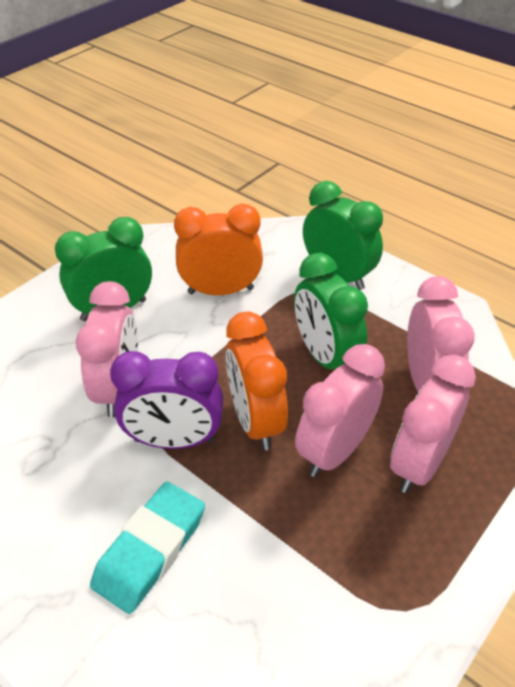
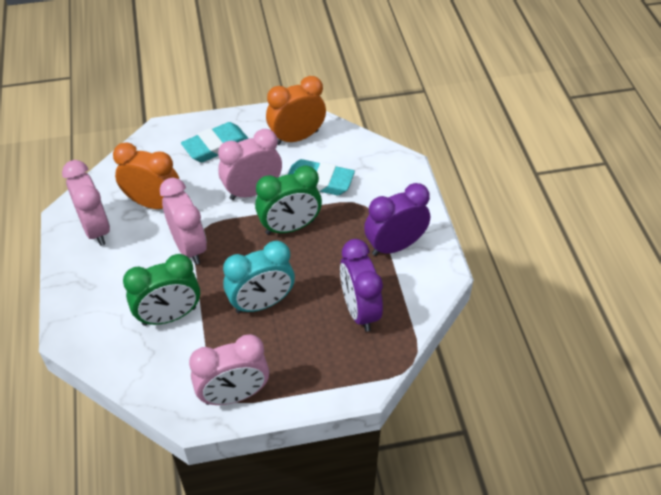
green clock: [55,217,152,321] [294,253,368,370] [303,181,383,290] = 3 -> [123,254,200,326] [255,165,322,235] = 2
purple clock: [110,351,223,449] = 1 -> [340,239,383,332] [364,183,430,256] = 2
turquoise clock: none = 0 -> [223,241,295,313] = 1
turquoise eraser: [90,482,205,614] = 1 -> [181,122,249,162] [288,159,355,195] = 2

